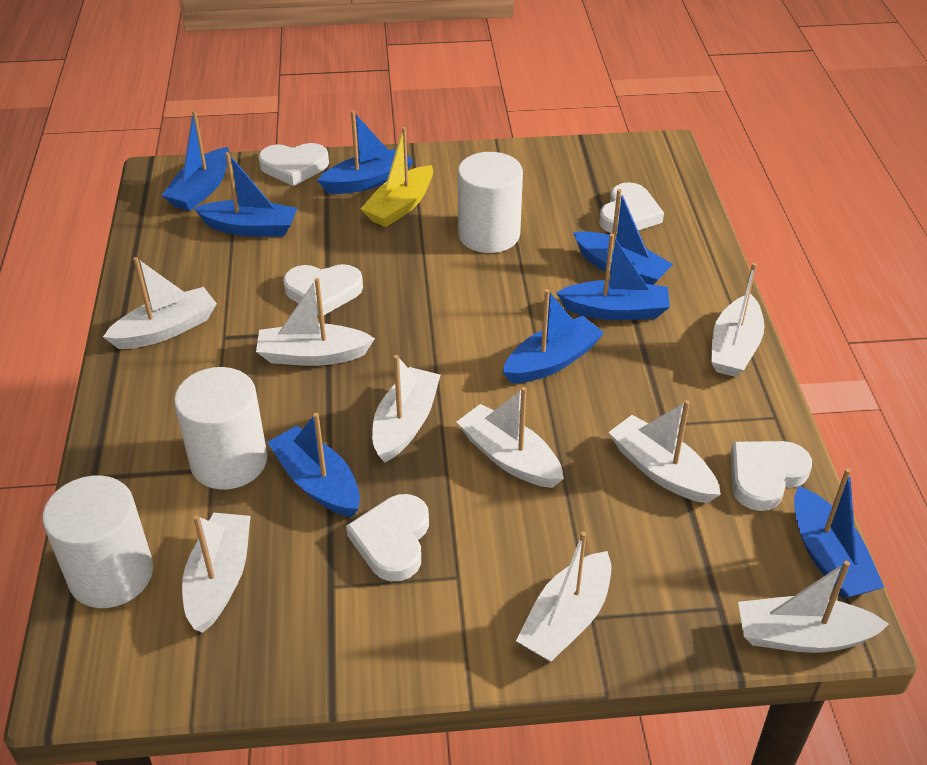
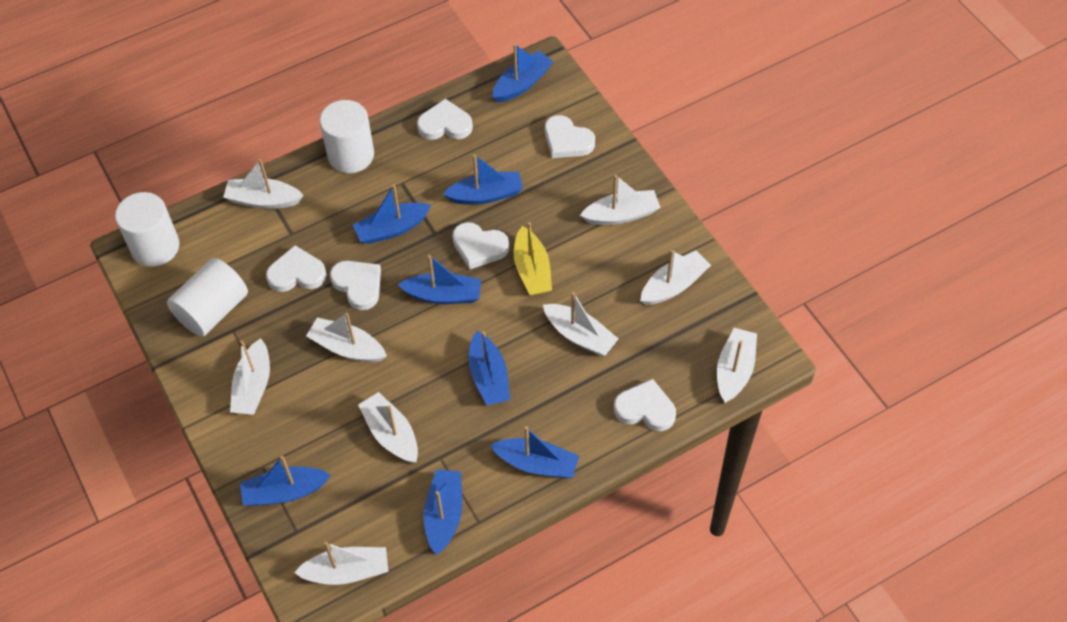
white heart: [258,143,329,186] [283,264,363,316] [346,494,429,581] [599,182,664,234] [730,441,812,511] = 5 -> [266,245,327,292] [330,261,381,310] [417,99,473,140] [452,222,509,270] [545,115,595,158] [614,379,676,431] = 6

